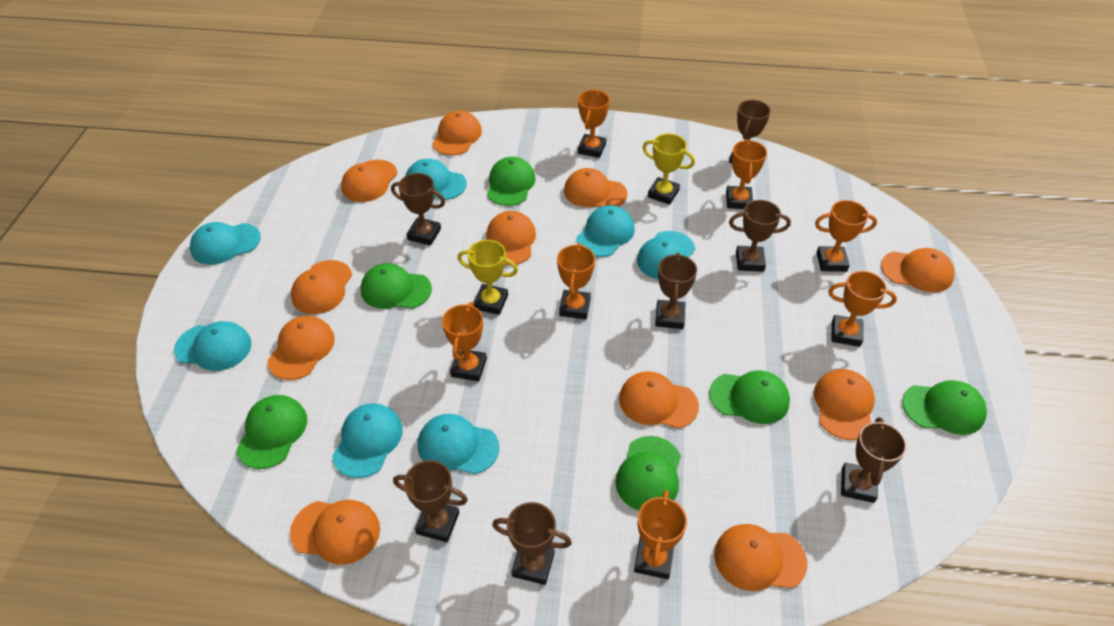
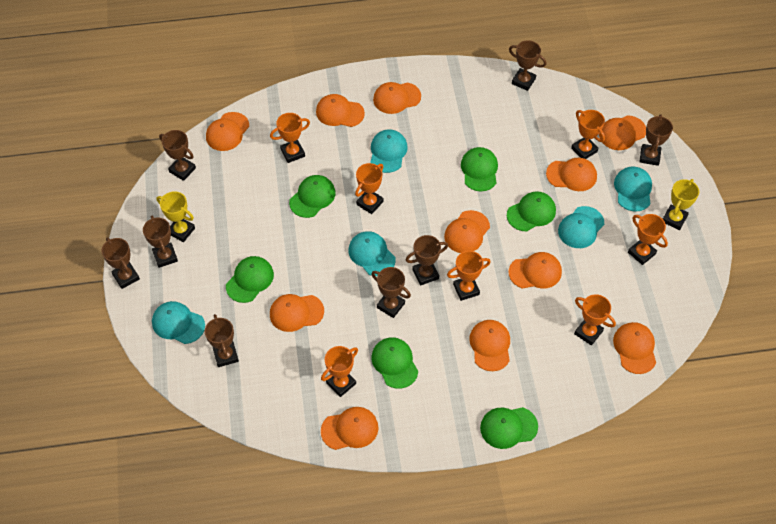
brown trophy: [391,173,445,246] [393,460,468,542] [492,502,572,585] [655,252,697,329] [729,100,771,163] [729,200,791,272] [841,417,907,503] = 7 -> [101,238,140,289] [143,216,178,268] [159,130,196,181] [205,314,239,367] [371,267,411,318] [406,235,448,285] [509,40,546,91] [639,114,673,166] = 8
turquoise cap: [174,321,251,371] [190,222,261,265] [332,403,403,478] [405,159,467,200] [418,414,499,474] [576,205,635,257] [637,231,695,280] = 7 -> [152,301,205,344] [348,231,396,276] [370,129,408,173] [558,206,604,248] [614,166,652,212] = 5

